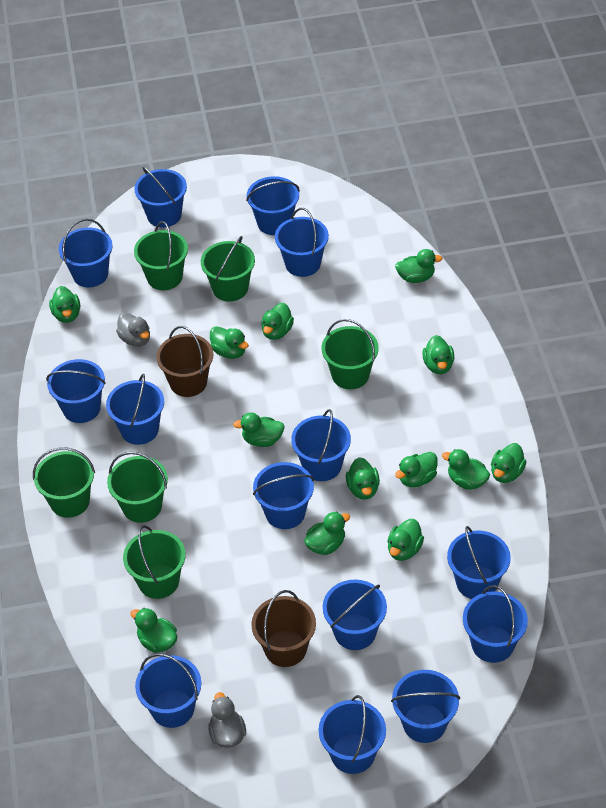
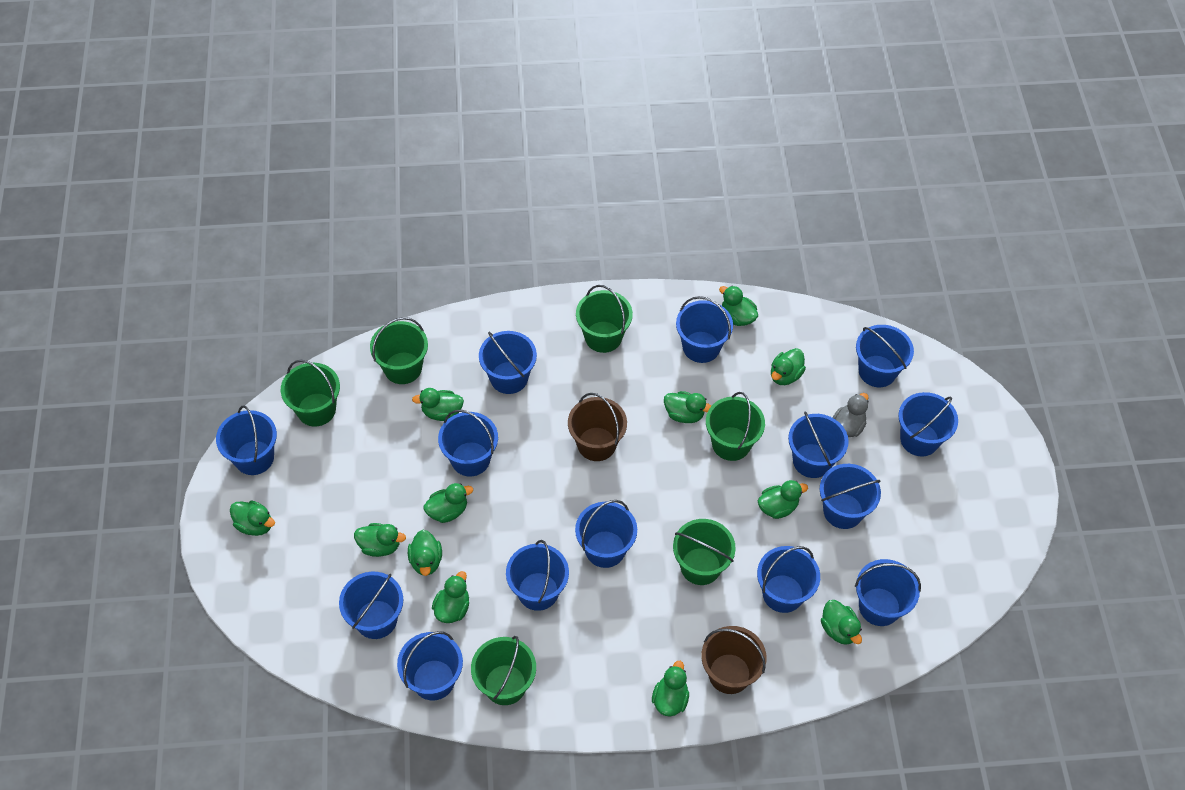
green duck: [49,286,80,323] [130,608,177,653] [210,326,249,359] [233,412,285,447] [261,303,294,340] [304,511,350,555] [346,457,380,500] [387,519,424,561] [395,249,442,283] [395,452,438,487] [422,335,455,374] [442,449,490,490] [491,443,527,483] = 13 -> [230,500,275,536] [354,523,406,557] [408,530,442,576] [412,388,464,421] [423,483,473,523] [432,571,469,623] [652,661,689,716] [664,391,711,423] [719,286,758,326] [758,480,808,519] [771,348,806,385] [821,600,862,645] = 12
grey duck: [116,312,150,347] [208,692,246,748] = 2 -> [832,393,869,437] = 1

